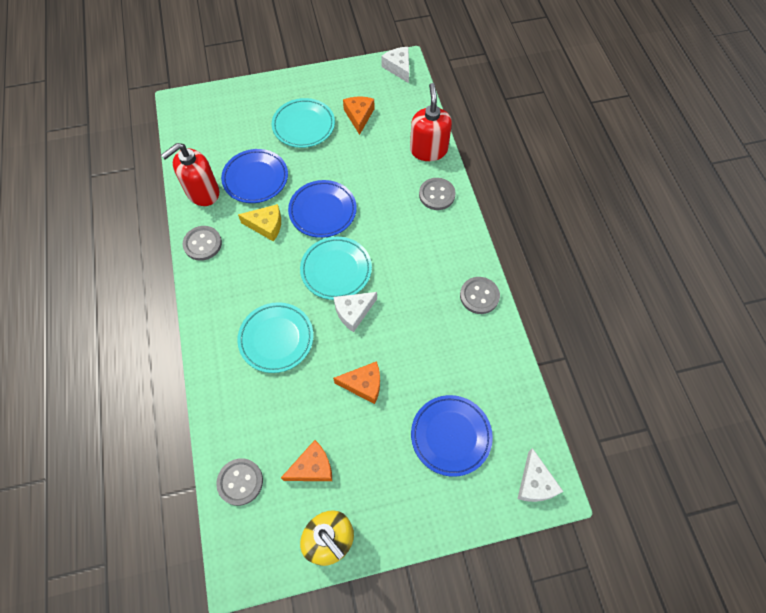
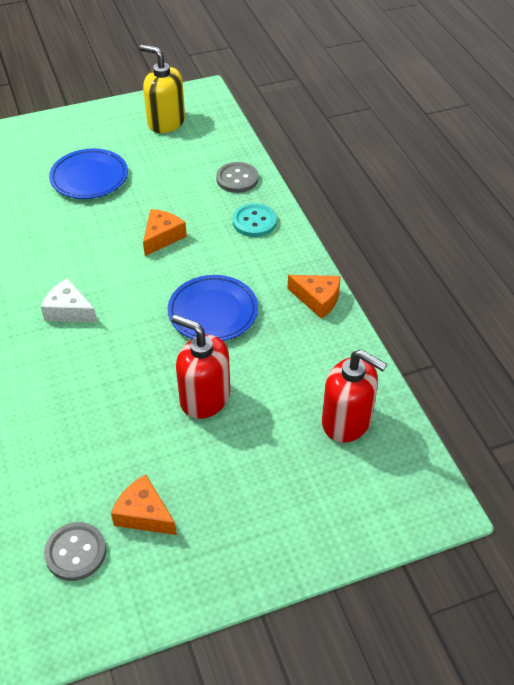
blue plate: [221,149,288,203] [288,180,357,238] [411,395,493,477] = 3 -> [49,148,128,199] [168,275,258,341] = 2
grey button: [183,226,222,261] [216,458,263,506] [419,178,456,210] [460,277,500,314] = 4 -> [44,522,106,581] [216,162,258,193] = 2
turquoise button: none = 0 -> [233,203,277,237] = 1
turquoise plate: [237,302,314,373] [272,98,335,148] [300,237,372,300] = 3 -> none = 0
white cheese: [333,292,377,332] [381,47,409,83] [517,448,564,502] = 3 -> [41,278,97,323] = 1
yellow cheese: [238,204,281,242] = 1 -> none = 0

